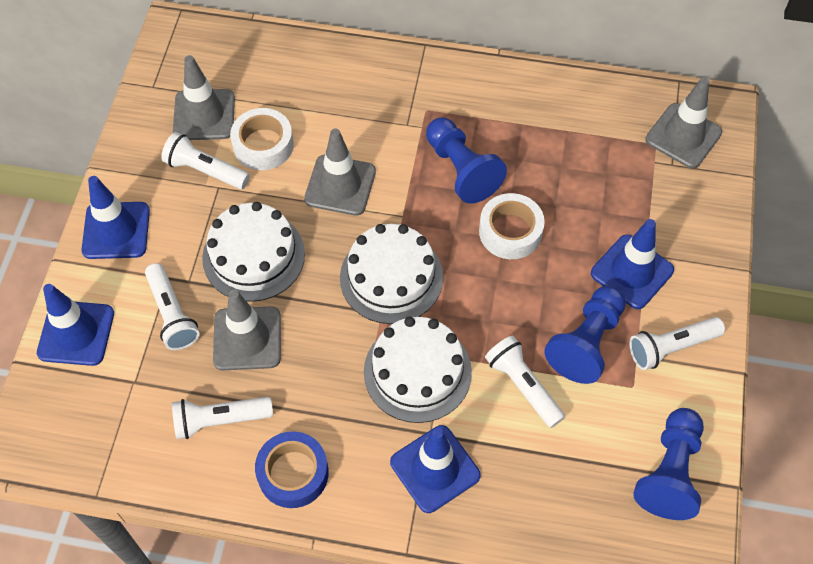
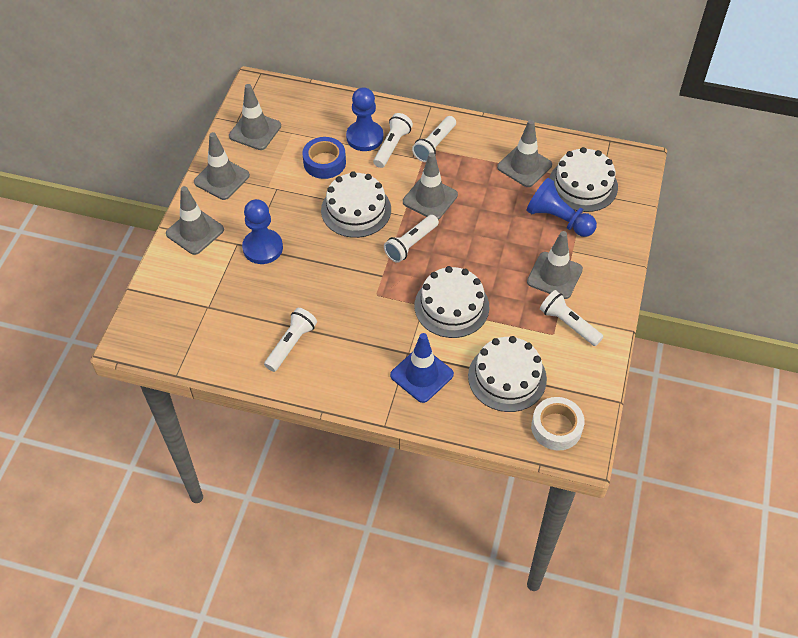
blue traffic cone: [37,284,114,366] [81,176,150,259] [390,425,481,513] [591,219,674,309] = 4 -> [390,333,454,403] = 1
grey traffic cone: [173,55,235,140] [213,290,281,370] [304,128,376,216] [645,77,722,168] = 4 -> [166,186,224,255] [194,132,250,200] [229,84,281,150] [403,152,458,220] [497,120,552,187] [527,231,583,299] = 6
white cake: [202,202,305,302] [340,224,443,324] [364,317,472,423] = 3 -> [321,171,391,238] [415,266,489,338] [468,336,547,412] [549,147,618,212] = 4
white tape: [230,108,294,170] [479,193,545,259] = 2 -> [531,397,584,451] = 1

